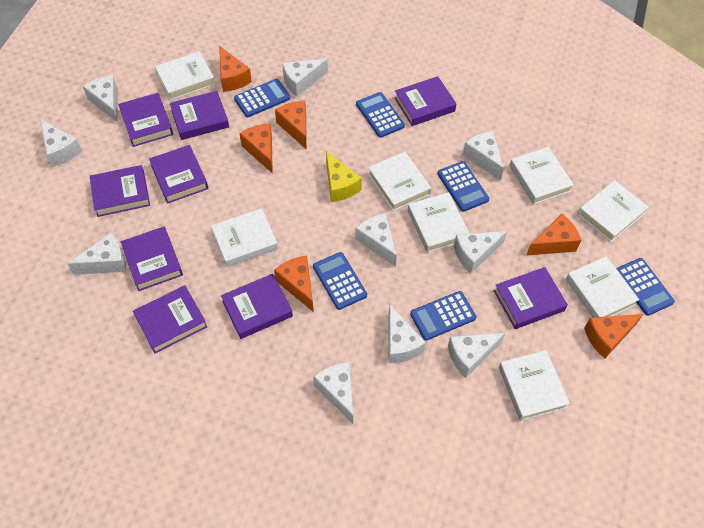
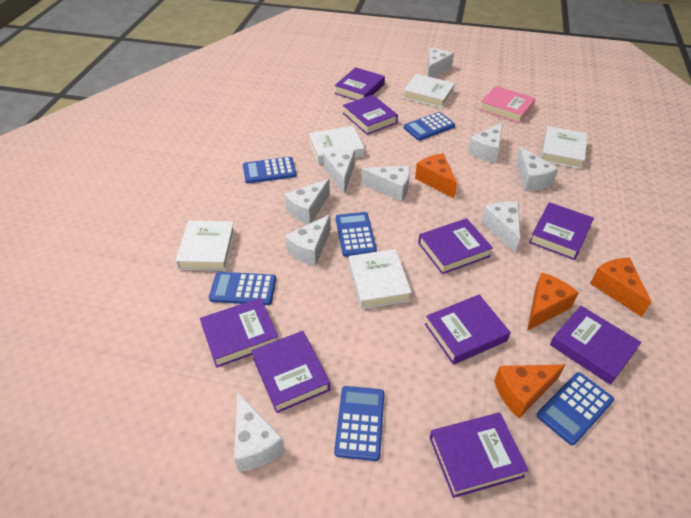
orange cheese: [219,46,252,92] [239,123,273,174] [274,256,313,311] [275,101,307,150] [526,214,581,256] [584,314,643,359] = 6 -> [415,153,457,198] [494,364,566,418] [527,272,579,331] [590,258,651,317] = 4
pink book: none = 0 -> [479,86,536,123] = 1
white book: [155,51,215,100] [211,208,278,267] [368,152,431,211] [408,192,470,253] [499,350,570,421] [510,147,574,205] [566,256,639,318] [578,180,649,242] = 8 -> [176,221,235,271] [309,126,364,164] [349,249,412,309] [403,74,455,108] [541,126,587,169] = 5
white cheese: [40,119,82,167] [67,233,126,275] [83,75,118,123] [282,59,328,97] [313,362,353,424] [355,213,397,267] [388,305,426,363] [448,333,505,378] [454,231,507,273] [463,131,504,181] = 10 -> [234,392,285,472] [284,179,330,224] [285,214,331,267] [323,149,355,195] [361,166,410,202] [428,48,454,78] [468,122,503,163] [481,201,520,253] [516,146,558,191] = 9
yellow cheese: [326,151,362,202] = 1 -> none = 0

